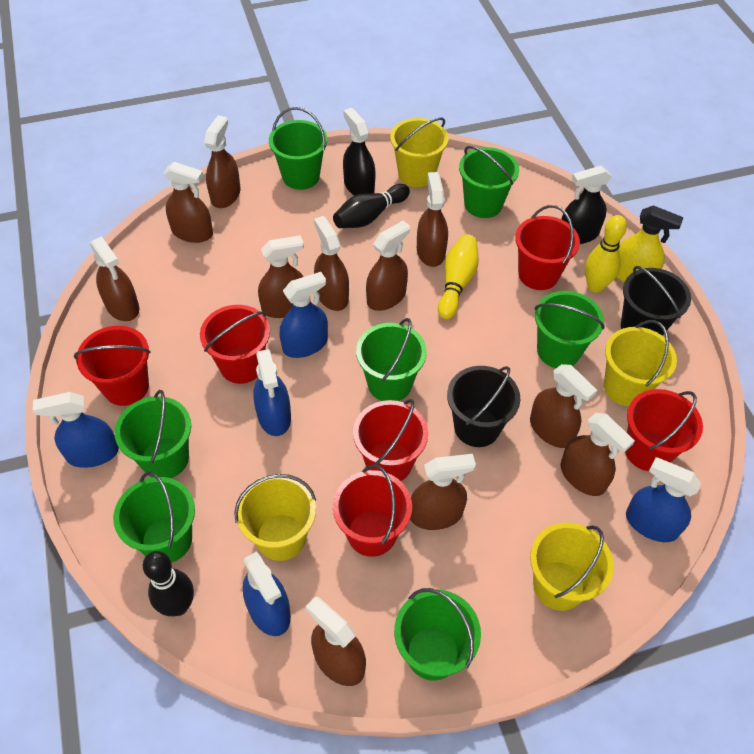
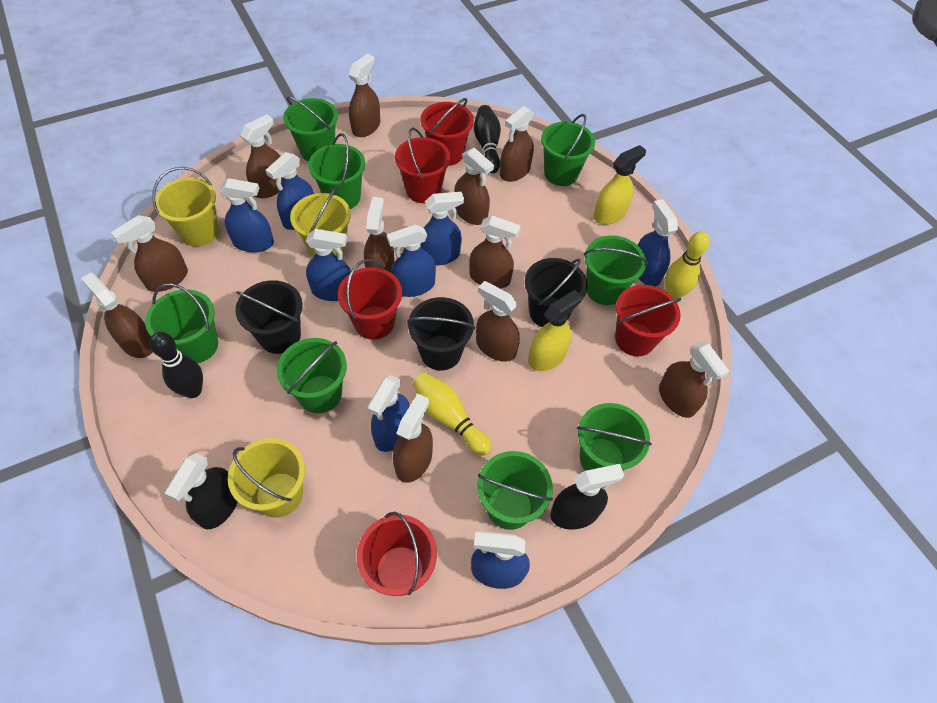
black bucket: [447,366,520,447] [621,266,691,336] = 2 -> [235,280,303,354] [407,297,475,370] [525,258,587,327] = 3
blue spray bottle: [33,392,119,468] [243,551,291,636] [253,349,291,436] [279,272,328,358] [626,457,701,542] = 5 -> [219,178,274,253] [265,152,314,230] [306,229,351,301] [367,375,410,452] [387,224,436,297] [421,192,464,266] [471,531,530,589] [638,199,678,286] = 8
green bucket: [113,471,195,563] [115,390,191,478] [269,107,327,190] [356,318,427,401] [394,588,481,681] [459,146,519,218] [535,291,604,368] = 7 -> [145,283,218,363] [277,338,347,413] [283,96,338,161] [308,133,365,209] [477,451,553,530] [541,114,595,186] [577,403,652,471] [584,235,648,305] = 8
red bucket: [74,326,151,406] [200,305,270,384] [333,464,412,557] [353,399,428,481] [515,205,580,290] [625,389,703,471] = 6 -> [338,259,402,340] [357,512,437,596] [395,128,451,203] [421,98,474,166] [615,285,681,356] = 5
yellow bucket: [234,474,316,561] [390,117,448,187] [530,523,614,611] [604,320,677,406] = 4 -> [152,167,219,247] [228,438,305,518] [290,188,351,257] = 3
yellow spray bottle: [616,205,683,282] = 1 -> [528,290,582,371] [594,145,646,225] = 2

